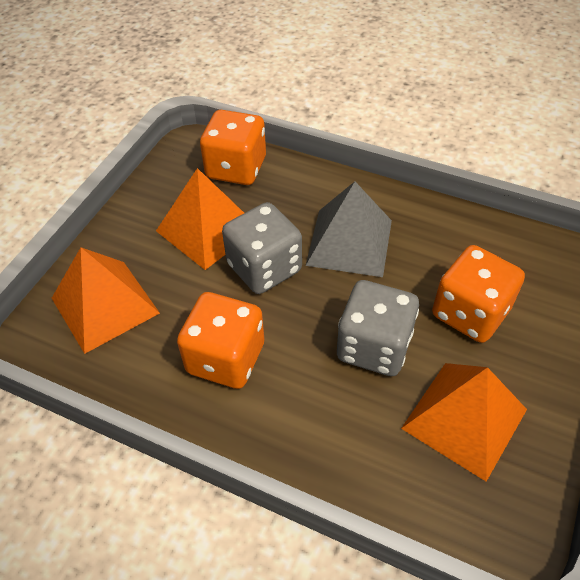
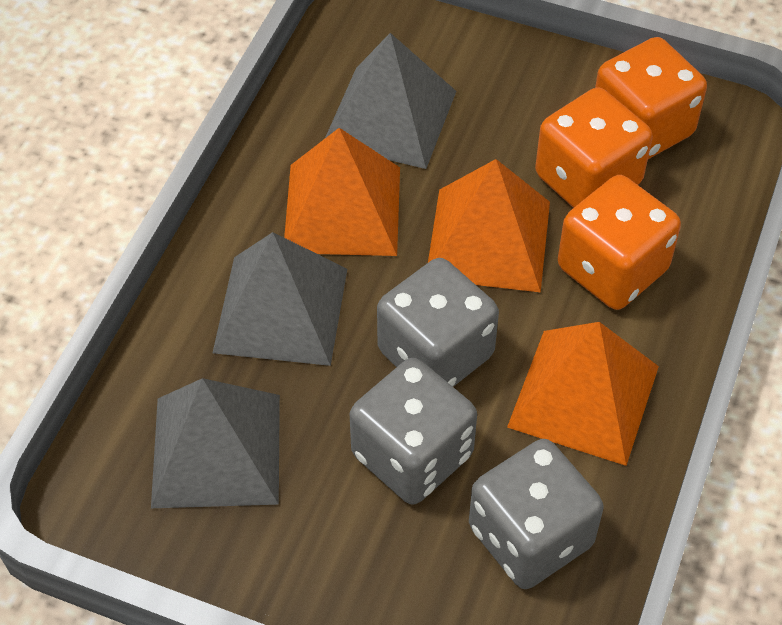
grey dice: [222,202,302,294] [337,280,419,376] = 2 -> [350,358,477,504] [377,258,499,387] [469,439,604,589] = 3
grey pyramid: [306,182,392,277] = 1 -> [151,378,280,508] [212,232,347,366] [325,33,456,169] = 3

